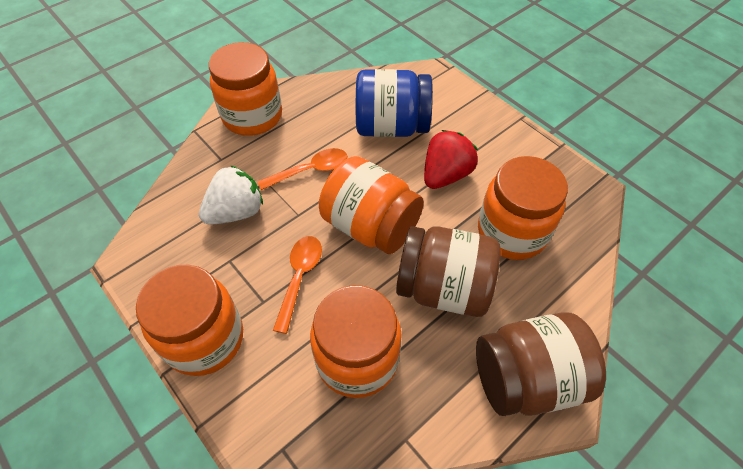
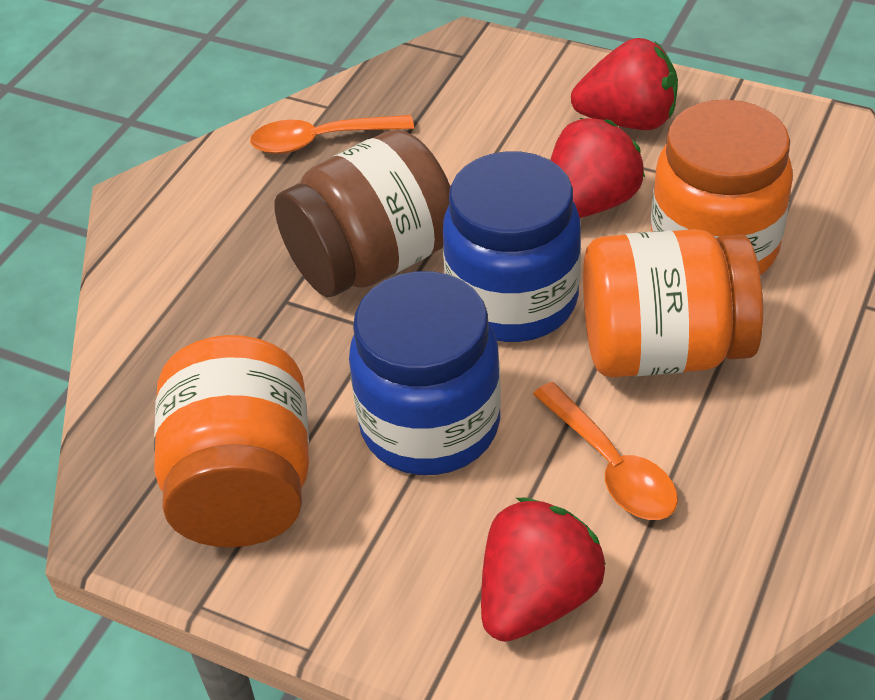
blue jar: [356,69,433,137] = 1 -> [349,271,501,475] [443,151,581,342] = 2
brown jar: [396,226,500,317] [476,312,606,416] = 2 -> [274,129,450,297] = 1
orange jar: [136,265,243,376] [209,42,282,136] [310,285,402,398] [319,156,424,254] [478,156,568,260] = 5 -> [154,335,309,547] [583,229,763,377] [651,99,793,275] = 3
red strawberry: [424,130,478,189] = 1 -> [481,498,606,642] [550,118,645,218] [571,38,678,130] = 3
white strawberry: [199,165,263,225] = 1 -> none = 0

